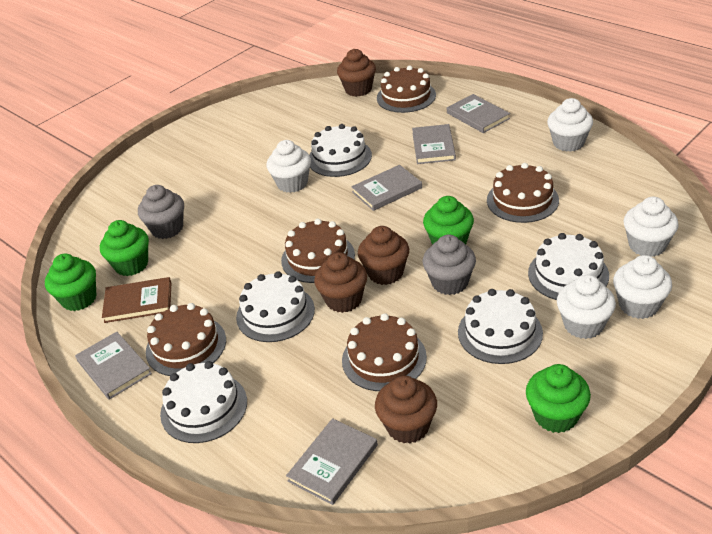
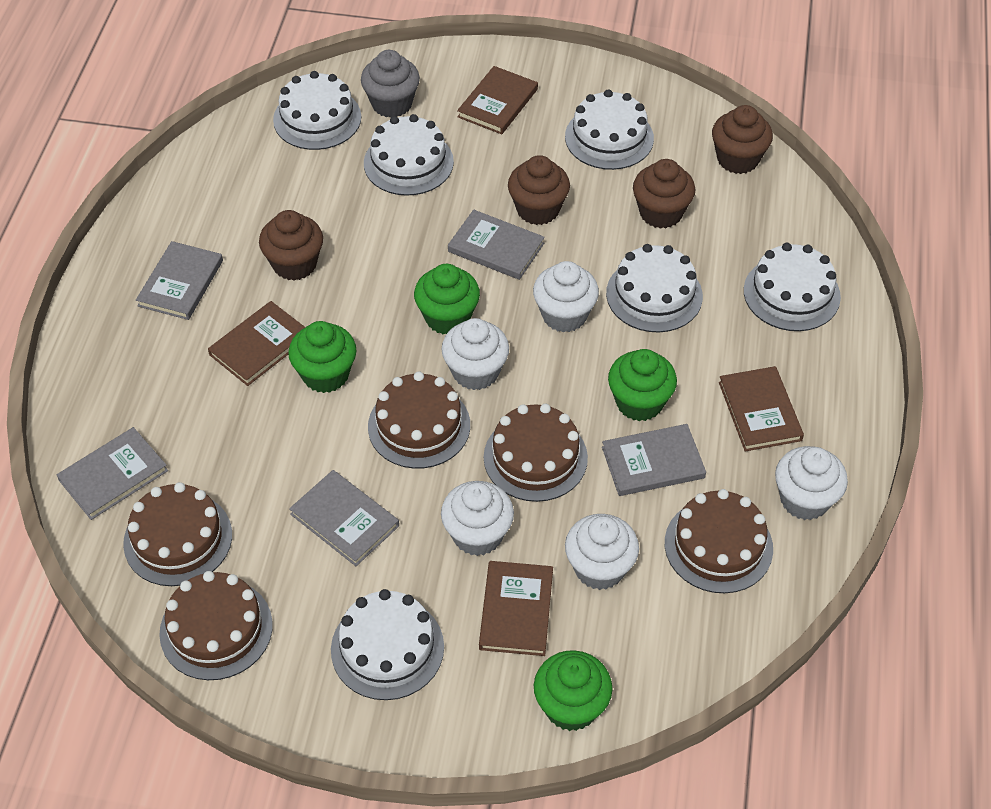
brown book: [102,277,171,323] = 1 -> [208,301,305,386] [457,66,538,134] [479,561,553,656] [719,366,804,451] = 4
grey cupcake: [138,185,184,239] [423,235,476,295] = 2 -> [361,50,420,118] = 1
white cake: [160,361,247,443] [236,271,315,342] [309,124,372,177] [458,289,543,364] [528,233,609,300] = 5 -> [273,71,361,150] [331,589,444,700] [364,114,454,196] [565,90,654,170] [606,244,703,332] [744,243,841,331] = 6

